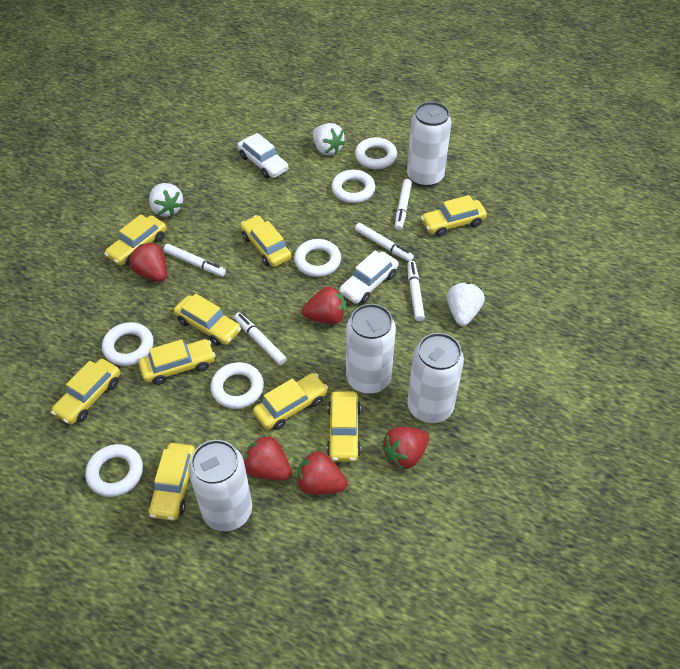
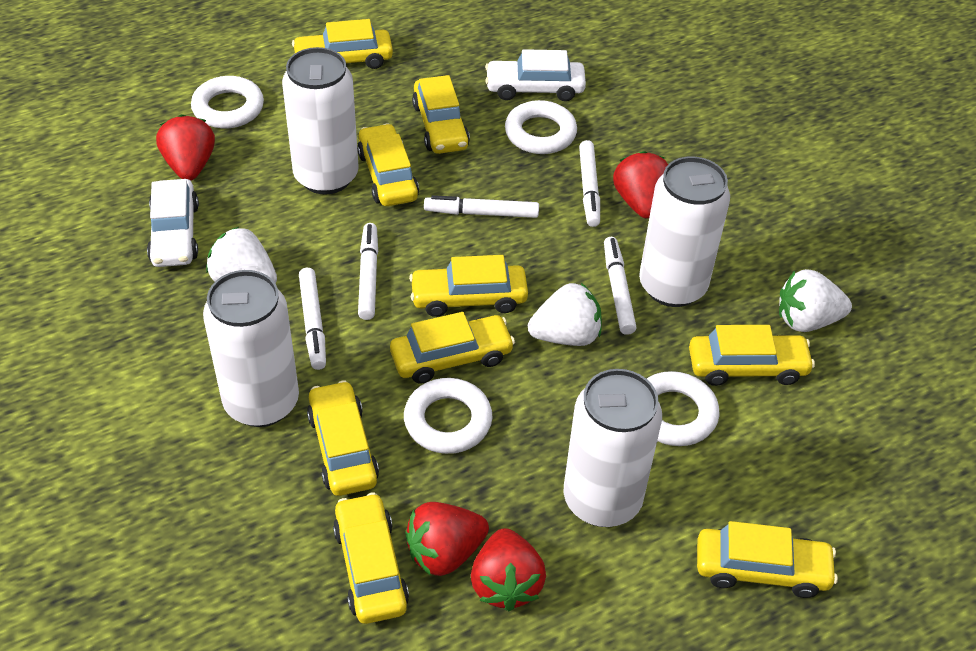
red strawberry: [129,242,167,282] [244,435,292,481] [297,450,347,495] [302,287,346,324] [382,427,429,470] = 5 -> [156,114,215,181] [405,502,489,576] [471,528,546,611] [613,151,668,219] = 4
white ring: [85,444,143,497] [102,322,154,366] [210,362,264,409] [294,239,341,277] [331,170,375,203] [355,137,397,169] = 6 -> [191,76,264,128] [404,378,493,454] [505,100,577,154] [647,371,720,446] = 4

